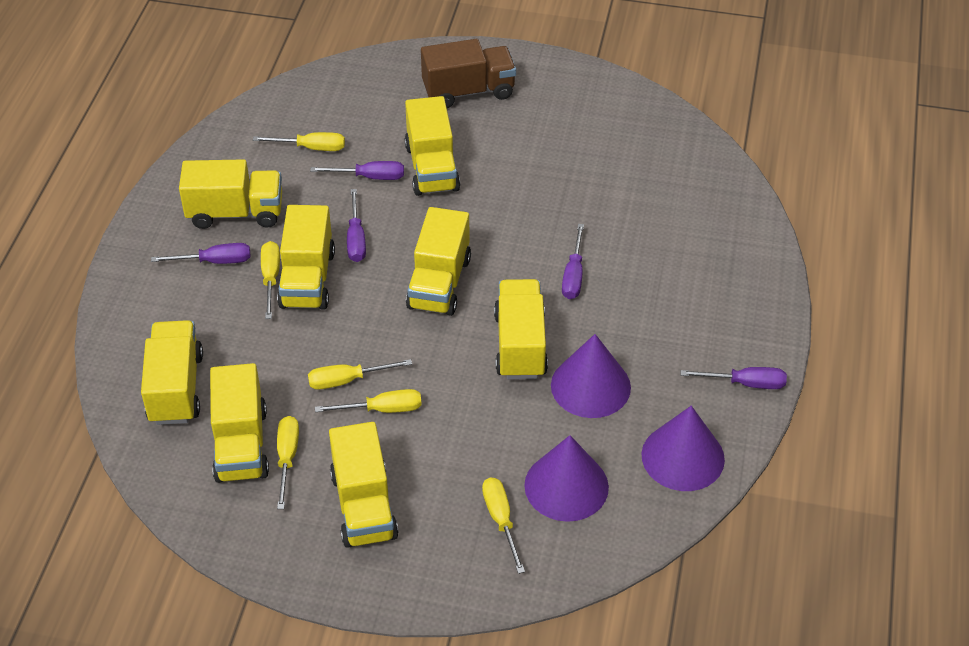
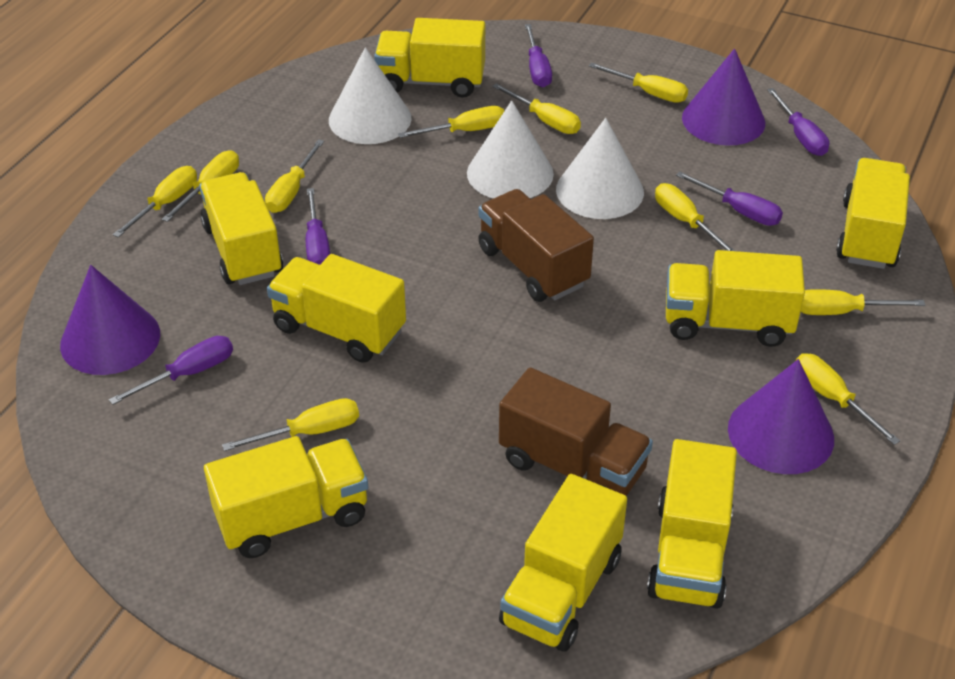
brown truck: [421,39,516,108] = 1 -> [478,189,594,302] [499,367,653,496] = 2
white cone: none = 0 -> [329,47,412,144] [467,101,554,199] [556,118,644,219] = 3
yellow screwdriver: [253,132,345,151] [261,241,280,319] [277,416,299,509] [308,359,412,389] [315,389,422,413] [482,478,525,574] = 6 -> [113,166,197,238] [162,150,239,222] [222,398,359,451] [265,139,324,213] [398,106,504,138] [492,83,581,134] [589,63,688,103] [655,183,735,251] [796,353,900,445] [801,289,925,315] = 10

